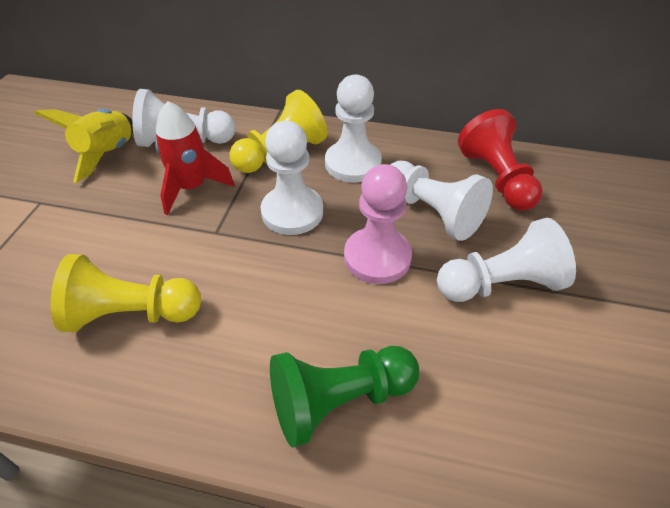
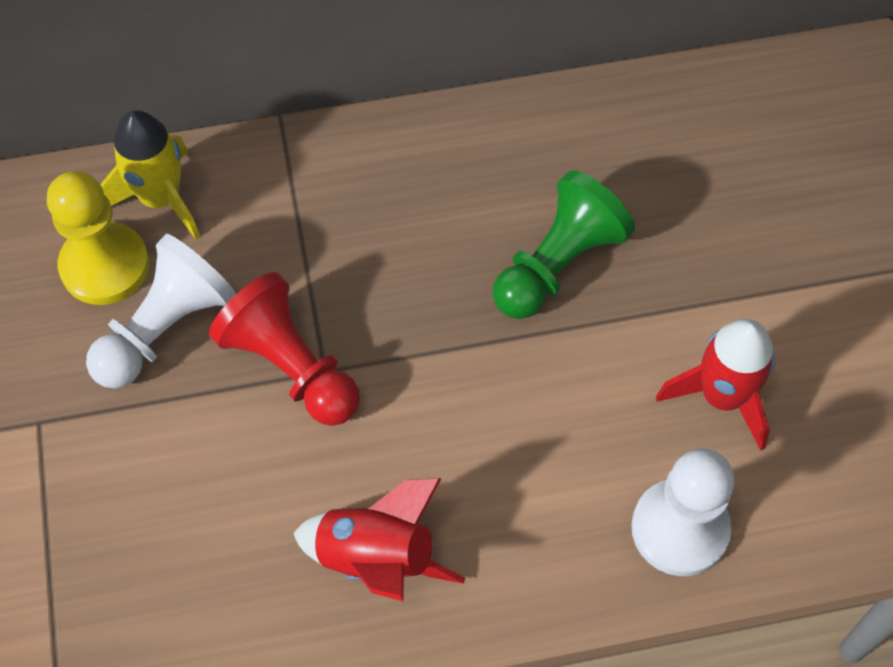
pink pawn: [344,164,412,284] = 1 -> none = 0
red rocket: [155,101,235,215] = 1 -> [293,478,465,602] [656,319,775,451] = 2
white pawn: [132,89,236,147] [261,121,323,235] [325,74,382,183] [390,161,493,241] [437,218,576,302] = 5 -> [86,234,236,389] [631,449,735,576] = 2
yellow pawn: [51,254,201,332] [229,90,327,173] = 2 -> [47,171,149,305] = 1

